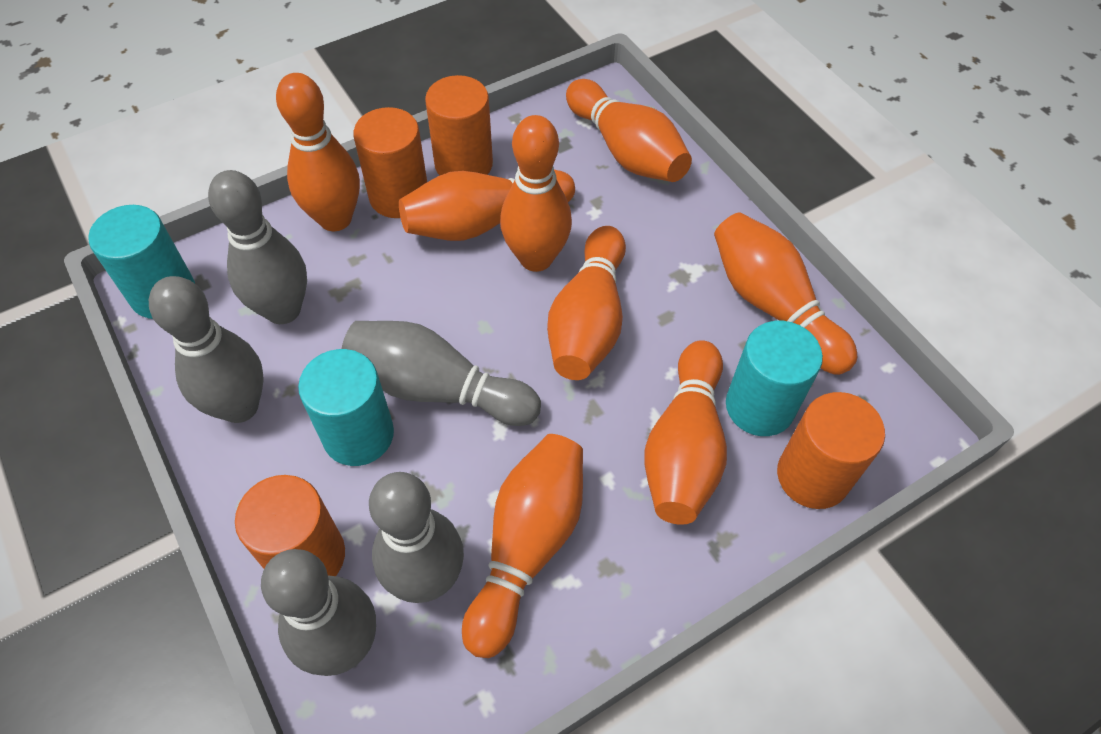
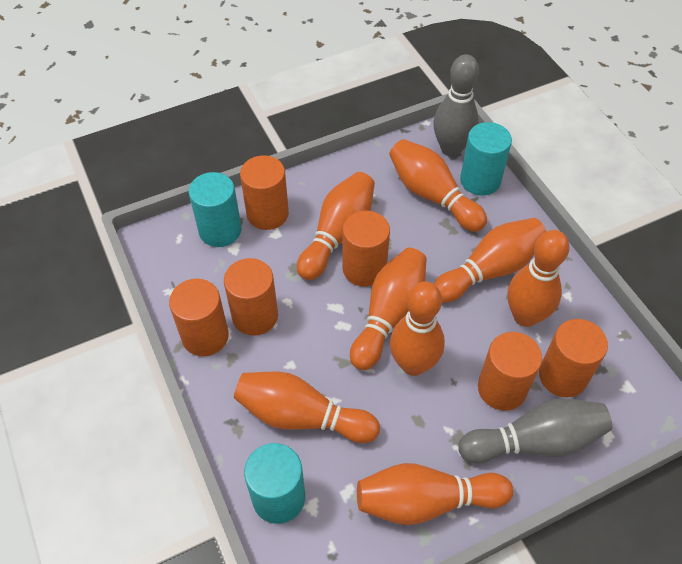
grey bowling pin: [149,276,264,423] [208,170,307,324] [261,549,376,676] [342,321,541,426] [369,472,464,603] = 5 -> [433,54,479,157] [458,398,612,464] = 2
orange cylinder: [235,475,345,576] [353,107,427,218] [425,75,493,175] [777,392,885,509] = 4 -> [169,279,229,356] [224,258,278,336] [240,155,289,230] [342,211,390,287] [478,332,542,411] [539,319,608,397] = 6

